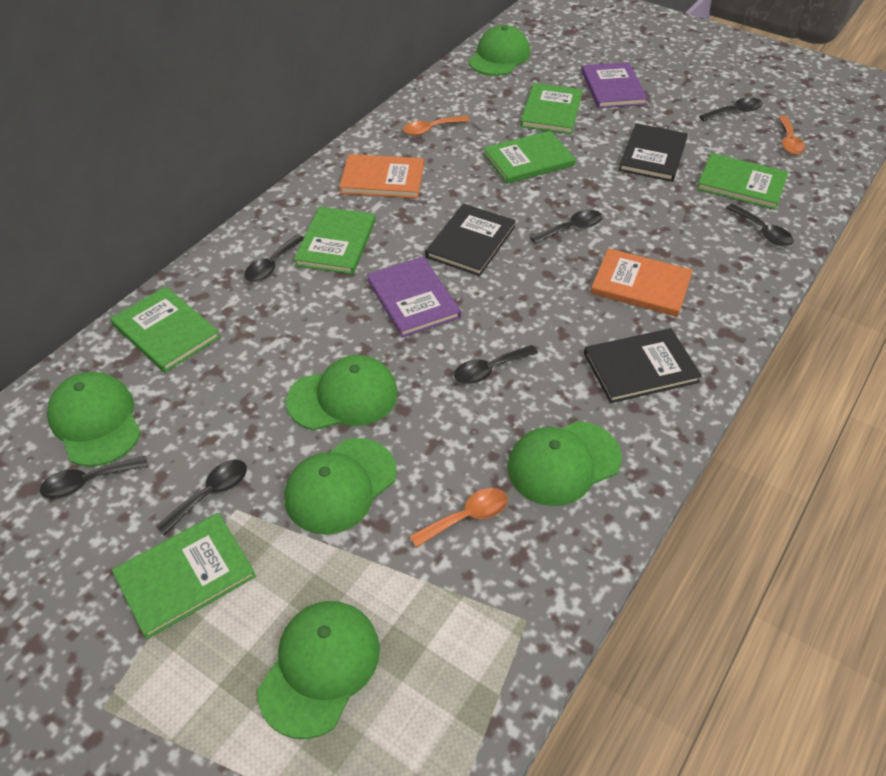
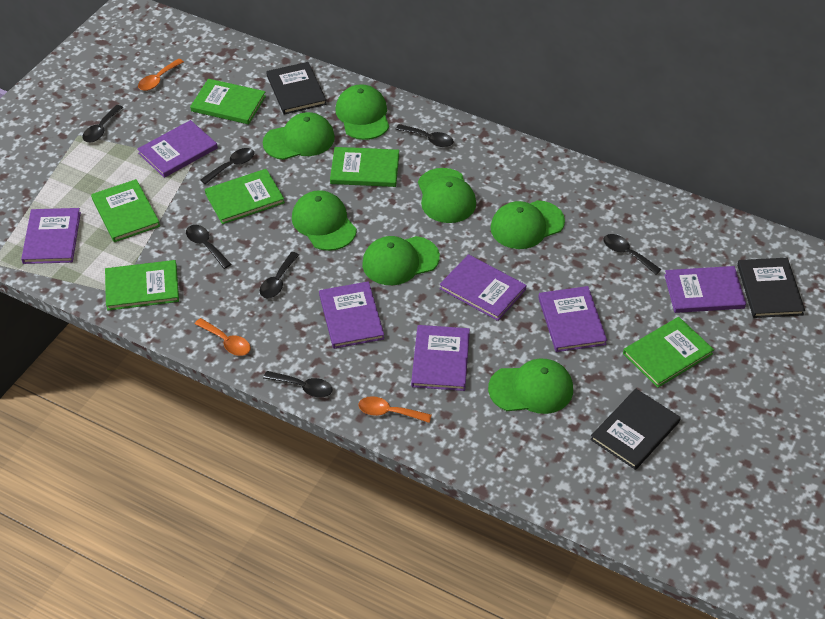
green cap: [47,372,141,467] [257,601,380,739] [285,438,397,535] [286,355,398,430] [469,25,530,76] [507,421,622,506] = 6 -> [263,112,335,160] [292,190,357,251] [335,84,389,140] [362,236,440,285] [418,168,476,223] [488,359,573,414] [490,200,565,249] = 7
orange book: [339,154,424,198] [590,248,693,317] = 2 -> none = 0
purple book: [367,257,461,338] [582,62,648,108] = 2 -> [21,208,81,264] [138,120,218,178] [319,281,384,349] [411,325,470,391] [440,254,526,321] [538,286,607,352] [664,266,746,313] = 7

